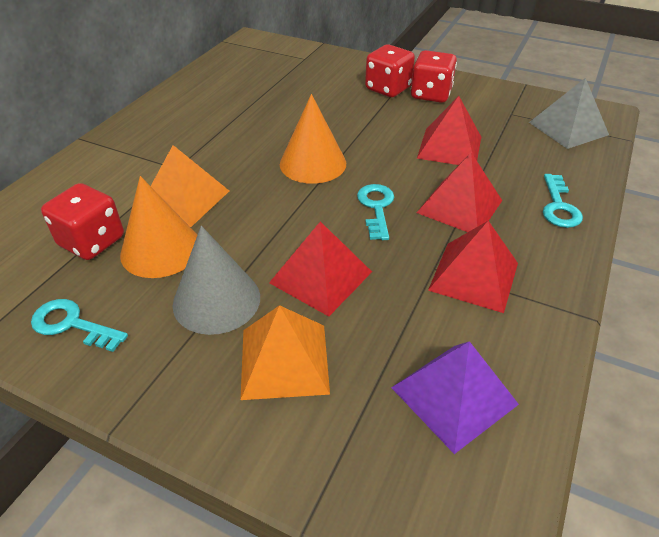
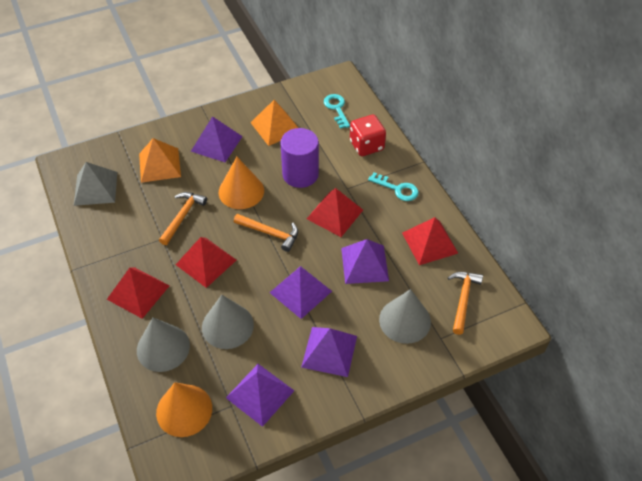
grey cone: [173,226,260,335] = 1 -> [137,317,190,372] [202,295,254,349] [379,289,431,344] = 3
orange hammer: none = 0 -> [159,192,207,245] [234,214,298,252] [448,272,483,335] = 3
purple cylinder: none = 0 -> [280,128,319,188] = 1
purple pyramid: [391,341,519,454] = 1 -> [191,116,243,162] [226,364,294,427] [269,266,332,319] [301,327,357,377] [341,239,389,284] = 5
red dice: [41,183,124,260] [365,45,415,97] [411,50,457,103] = 3 -> [350,115,386,156] = 1
turquoise key: [31,299,128,352] [357,184,394,240] [543,174,583,228] = 3 -> [324,94,350,129] [368,172,419,201] = 2

